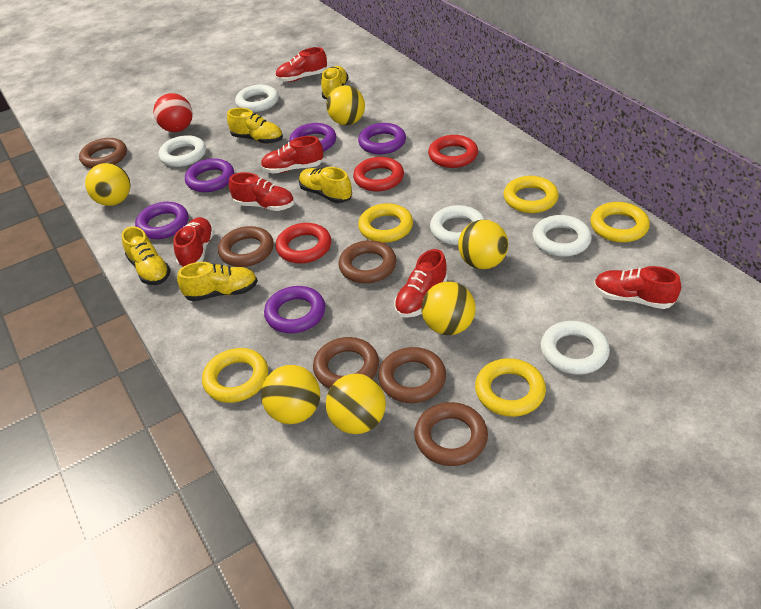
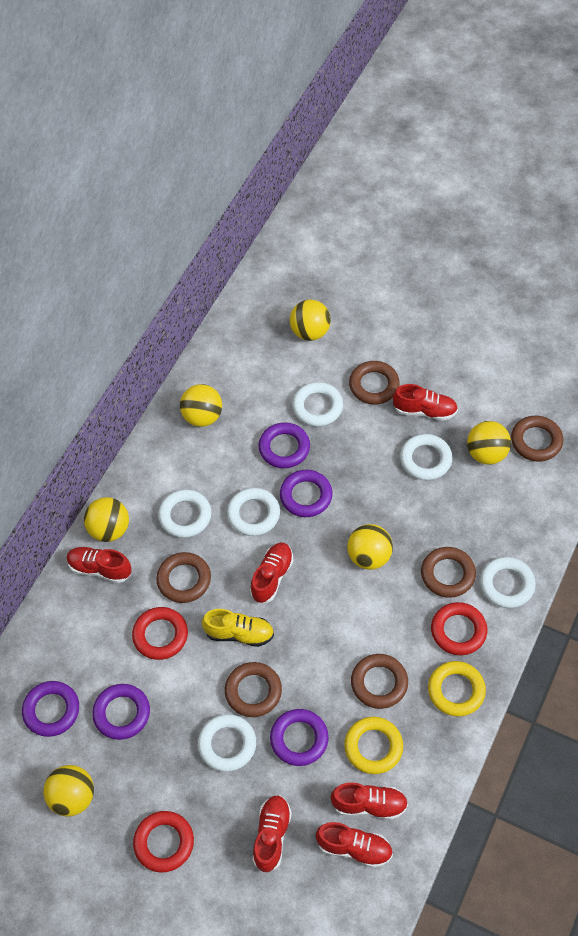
red ball: [153,93,193,132] = 1 -> none = 0
white ring: [159,135,206,167] [235,85,279,112] [430,205,485,245] [533,215,592,257] [541,321,610,375] = 5 -> [158,489,211,538] [198,714,256,772] [227,488,280,536] [292,382,343,427] [400,434,452,480] [480,557,536,608] = 6
yellow ring: [202,348,268,403] [358,203,413,243] [475,358,546,417] [504,176,558,213] [590,202,650,242] = 5 -> [344,717,403,774] [428,661,486,717] = 2
yellow shoe: [121,226,171,285] [177,262,258,301] [227,108,283,144] [299,167,352,203] [321,66,349,99] = 5 -> [202,609,274,647] = 1

